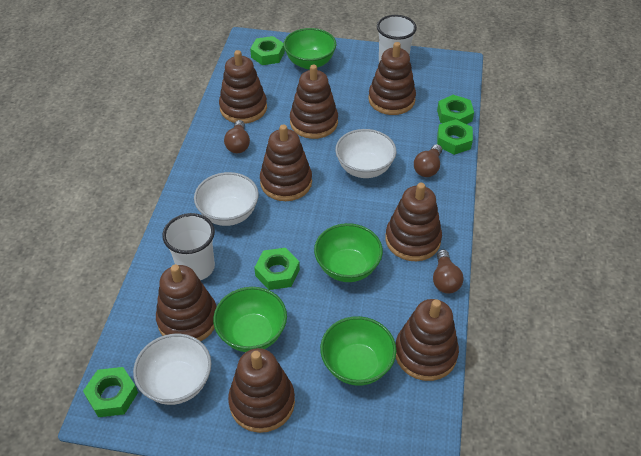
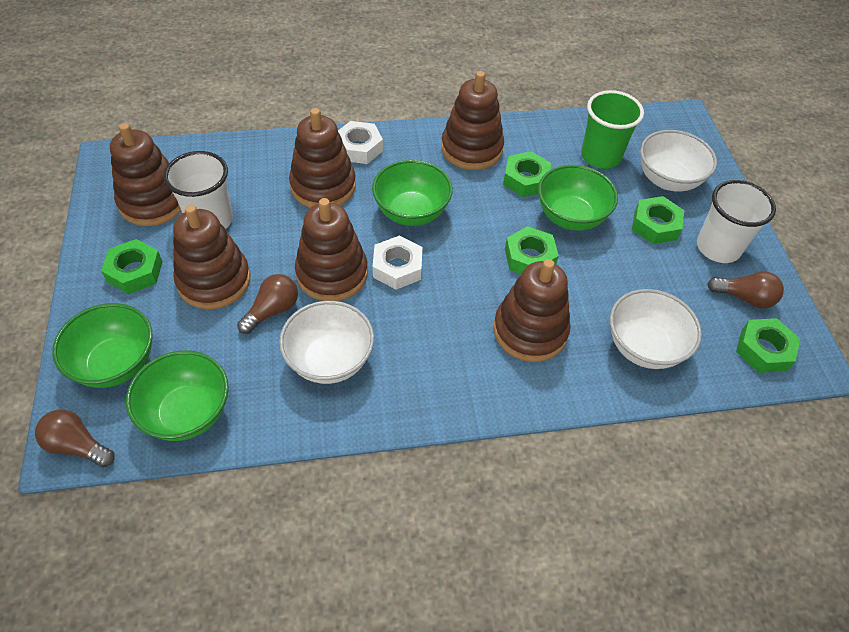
brown stacking toy: [156,264,217,341] [219,50,267,124] [228,348,295,433] [260,124,312,201] [290,65,338,139] [368,42,416,115] [385,183,442,261] [396,299,459,381] = 8 -> [110,123,181,226] [173,205,250,309] [289,108,356,208] [295,198,368,301] [441,71,504,170] [493,259,571,362] = 6
green cup: none = 0 -> [581,90,644,169] = 1
white nut: none = 0 -> [338,121,383,164] [373,236,422,290] = 2

